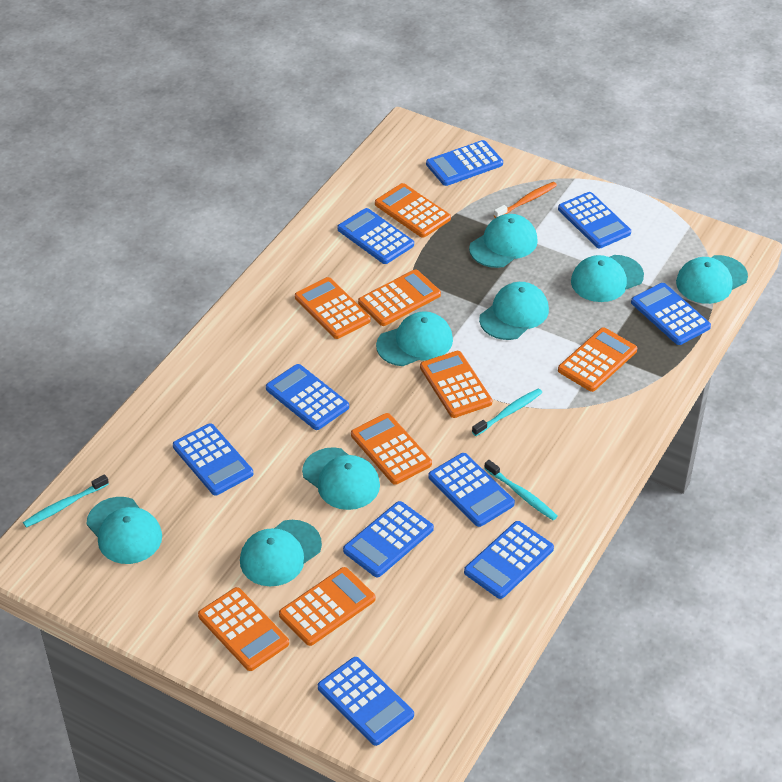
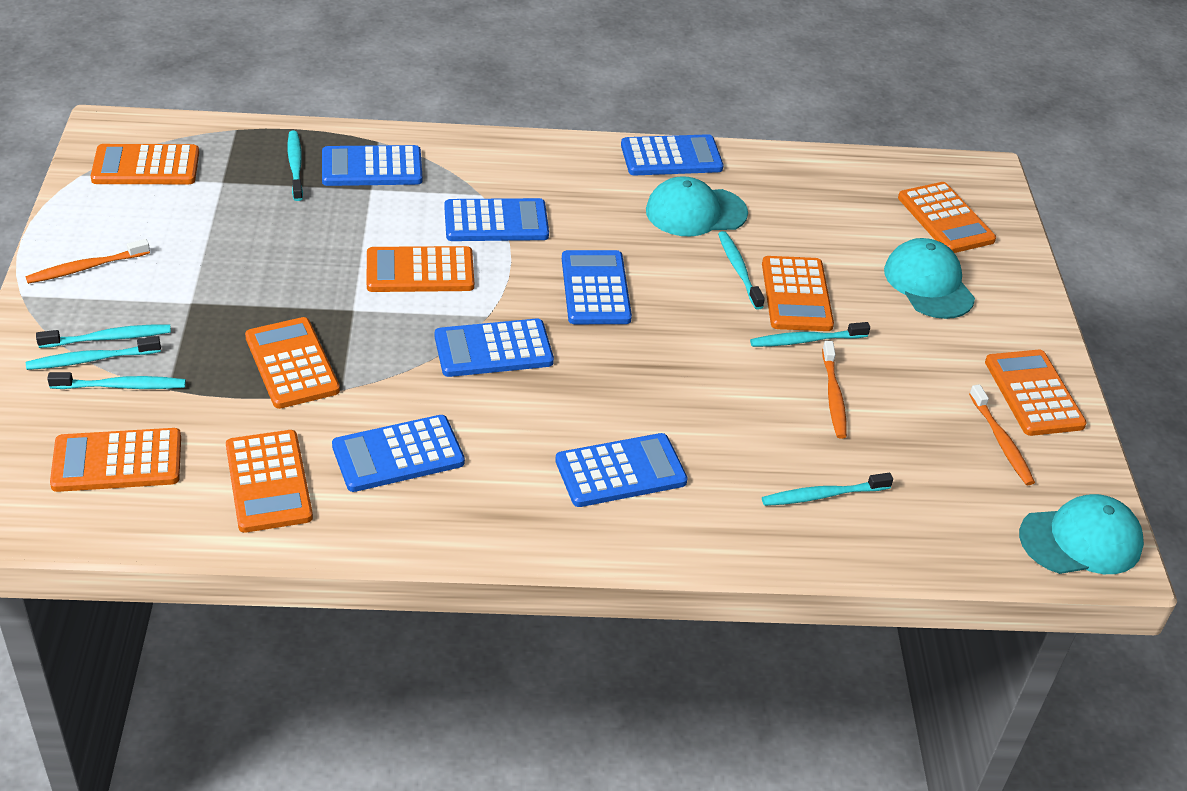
blue calculator: [173,423,253,495] [266,364,349,430] [318,657,414,746] [337,208,414,264] [343,501,434,577] [426,140,503,186] [428,453,515,527] [464,521,554,599] [558,192,631,248] [631,283,711,345] = 10 -> [322,145,422,186] [332,415,465,492] [435,318,554,377] [444,198,549,241] [555,433,688,507] [562,250,632,324] [621,134,723,175] = 7
orange toothbrush: [494,182,557,218] = 1 -> [25,239,150,284] [822,341,847,439] [969,384,1035,485] = 3
turquoise cap: [86,497,162,564] [240,520,322,586] [302,447,380,510] [376,311,453,366] [469,214,538,268] [479,282,549,340] [571,255,644,302] [676,255,748,304] = 8 -> [646,176,748,237] [884,238,975,319] [1019,494,1144,574] = 3
turquoise toothbrush: [23,474,109,528] [472,388,542,436] [484,460,558,520] = 3 -> [26,336,161,370] [36,324,171,348] [47,372,186,389] [288,131,303,201] [718,231,765,310] [750,322,870,347] [762,473,893,506] = 7

